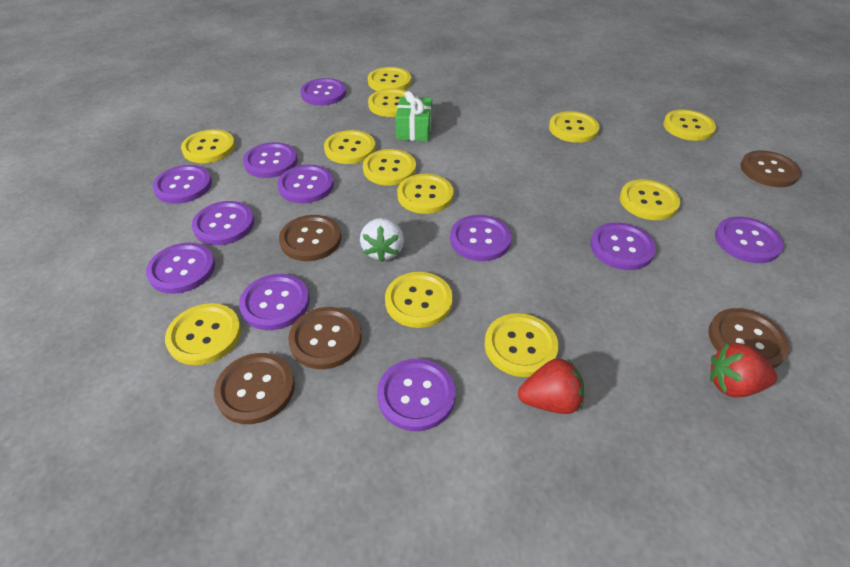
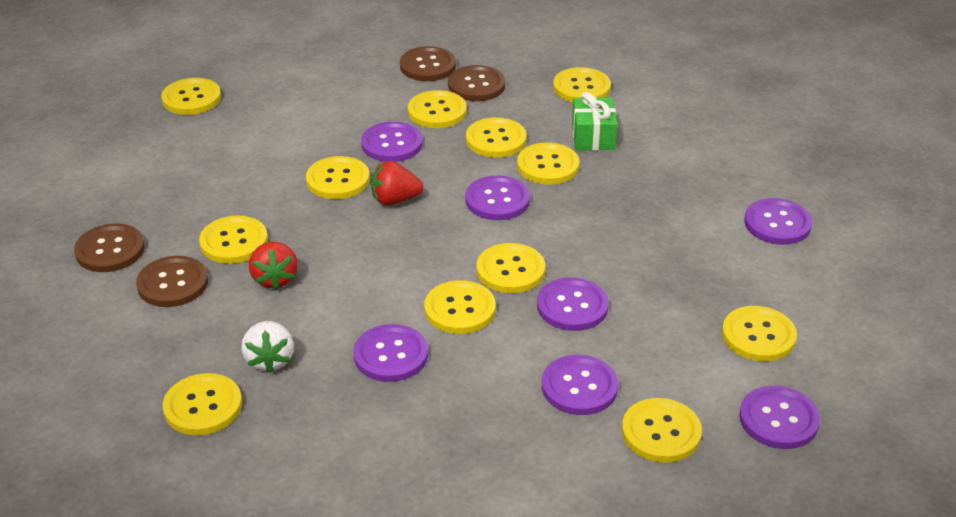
brown button: [214,353,295,424] [279,215,341,261] [288,307,362,369] [708,308,789,368] [740,150,801,187] = 5 -> [74,224,145,272] [136,256,208,307] [400,46,456,81] [448,65,505,101] = 4
purple button: [146,243,215,294] [153,165,212,204] [192,201,254,245] [239,274,310,330] [243,142,297,178] [277,165,334,203] [300,78,346,105] [377,359,456,431] [450,215,512,261] [590,222,656,270] [715,217,784,263] = 11 -> [353,324,428,382] [361,122,423,162] [465,176,530,220] [537,278,609,331] [542,355,618,415] [739,386,820,449] [744,198,812,245] = 7

